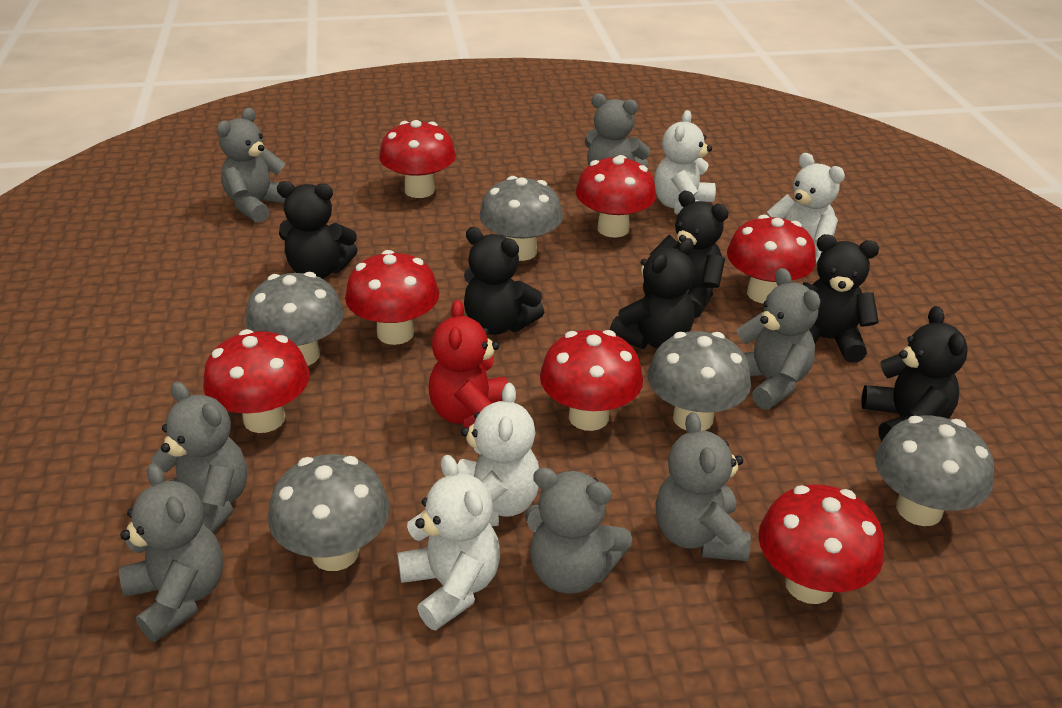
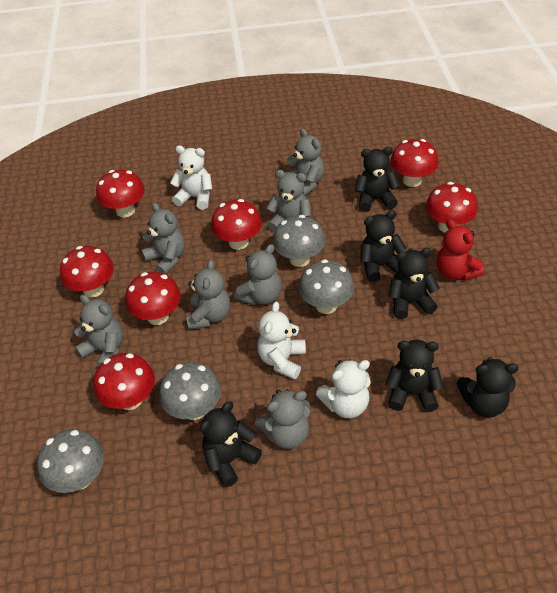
grey mushroom: [246,272,344,366] [268,454,390,571] [479,176,563,261] [648,331,751,431] [875,416,994,526] = 5 -> [37,429,104,493] [159,362,221,420] [273,215,325,267] [298,259,354,314] = 4
white teddy bear: [397,455,500,630] [457,383,539,526] [654,110,716,215] [767,153,845,263] = 4 -> [170,145,212,210] [257,301,306,380] [316,359,371,418] = 3

